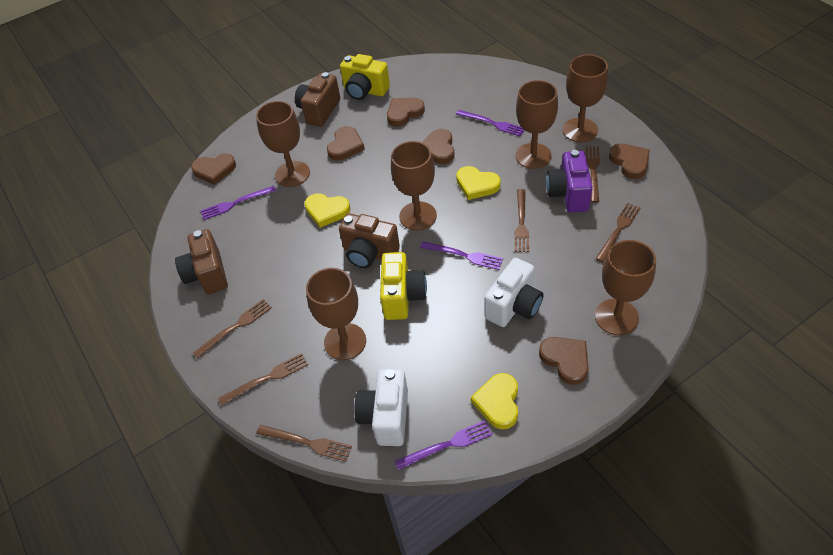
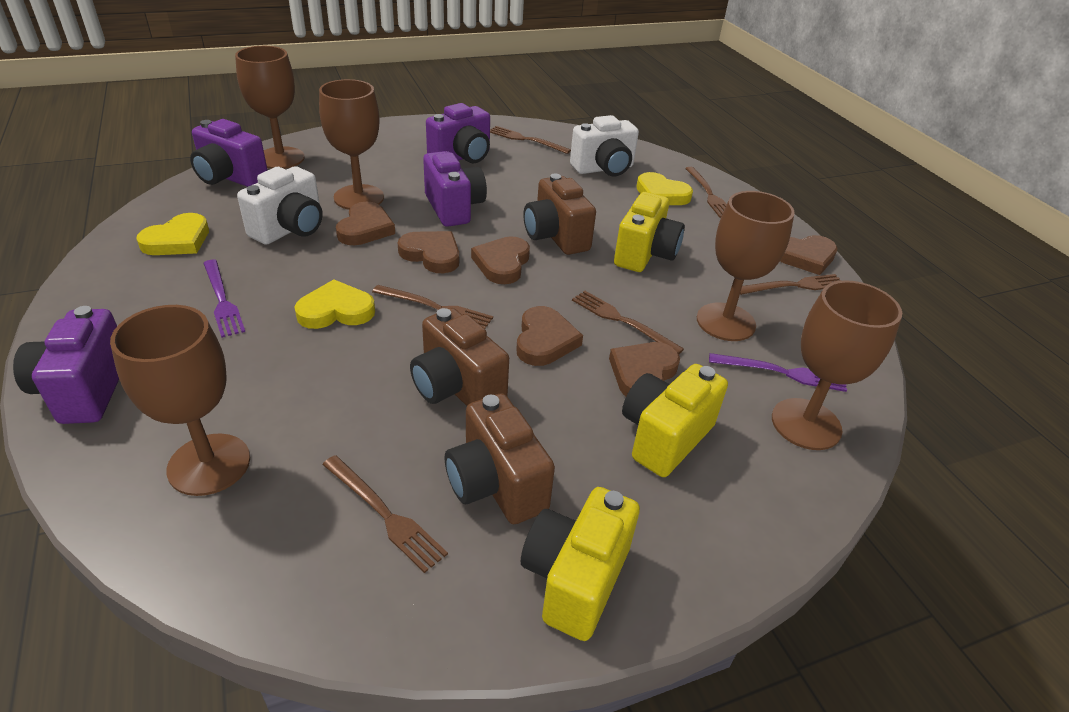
brown goblet: [256,101,310,187] [306,268,366,360] [391,141,437,231] [516,80,558,169] [563,54,608,142] [595,240,656,335] = 6 -> [110,305,250,496] [235,46,305,169] [319,79,384,210] [697,191,795,341] [772,280,902,450] = 5
purple camera: [546,150,593,212] = 1 -> [13,306,119,424] [190,119,267,187] [423,151,487,227] [426,103,490,163] = 4
purple fork: [201,186,276,220] [395,420,493,470] [420,241,503,270] [456,110,524,137] = 4 -> [203,260,245,338] [709,353,847,392] = 2
yellow camera: [340,54,390,100] [380,252,427,320] = 2 -> [521,487,640,641] [614,192,685,272] [622,364,728,477] = 3

